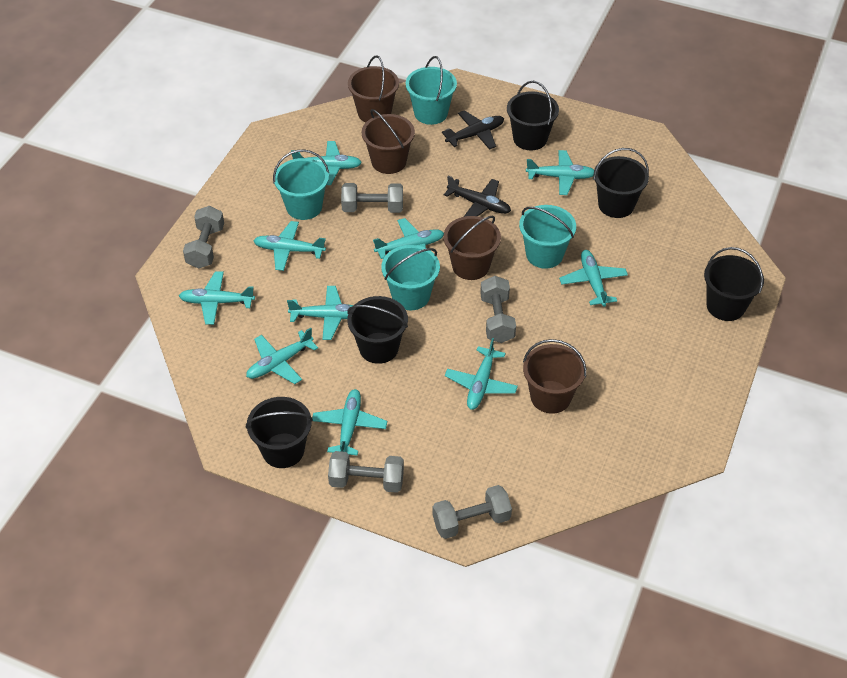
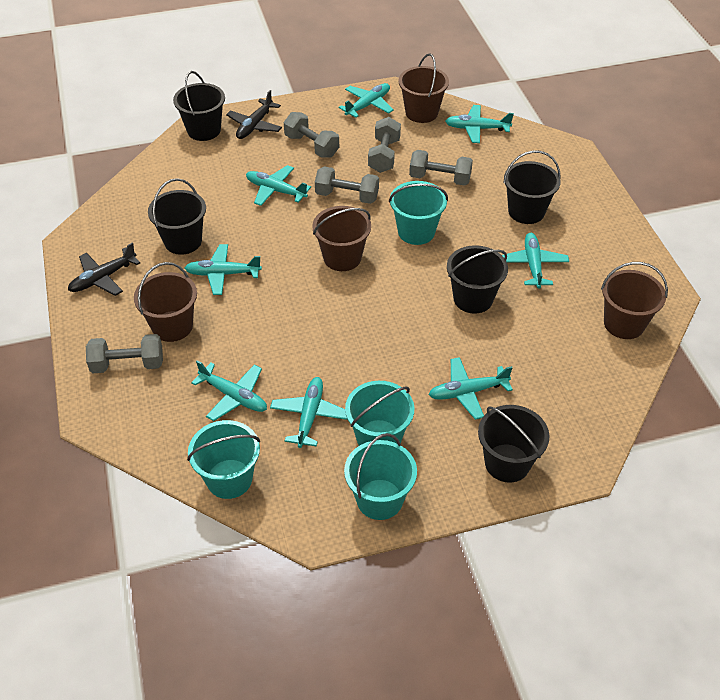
turquoise plane: [179,271,255,325] [246,328,318,384] [253,221,326,271] [287,286,354,340] [291,141,362,185] [312,389,387,456] [373,218,444,259] [445,338,518,410] [526,150,594,195] [559,250,628,307] = 10 -> [185,244,262,295] [191,360,267,421] [246,165,311,206] [270,377,348,448] [339,83,394,118] [429,357,513,420] [445,105,514,143] [502,233,569,289] = 8

